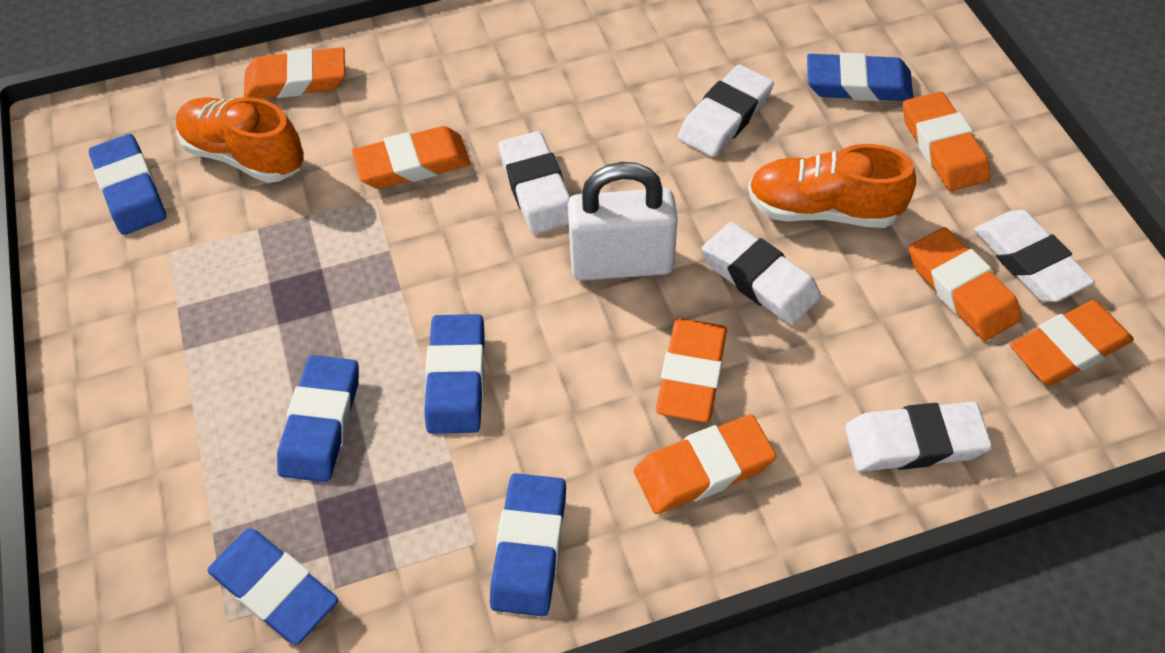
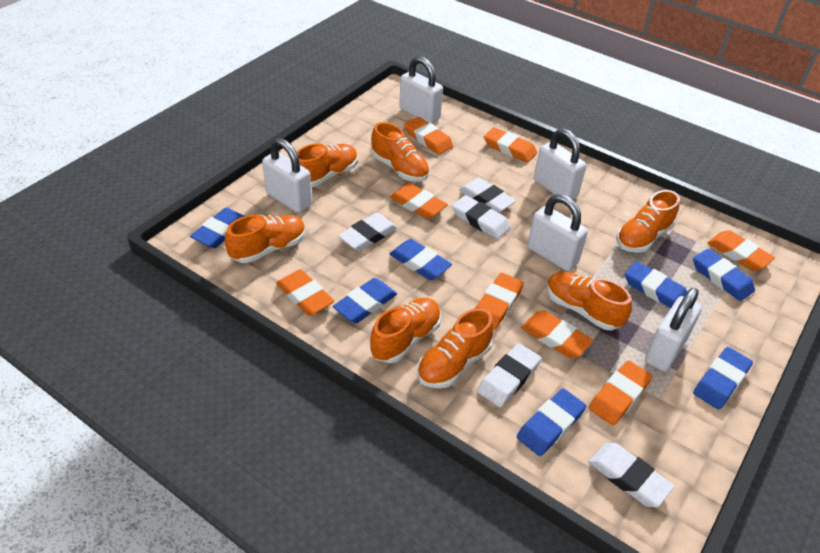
blue eraser: [89,134,166,235] [208,529,338,645] [277,355,359,482] [424,314,485,434] [490,473,566,617] [807,52,913,101] = 6 -> [190,208,244,248] [333,278,397,323] [389,239,452,280] [517,388,586,456] [625,261,687,308] [693,249,755,301] [693,347,753,409] = 7
orange eraser: [244,47,345,99] [352,126,471,189] [634,414,776,514] [656,318,727,423] [903,91,990,191] [909,227,1022,341] [1010,300,1134,386] = 7 -> [276,269,334,316] [390,183,448,219] [404,117,453,155] [475,273,524,330] [484,127,537,163] [521,310,593,358] [589,360,652,425] [707,230,775,271] = 8
orange shoe: [176,97,304,183] [748,144,916,228] = 2 -> [225,215,306,263] [296,143,358,187] [370,298,441,363] [371,122,430,182] [417,308,494,388] [547,272,632,330] [616,190,680,253] = 7
white padlock: [568,162,678,281] = 1 -> [262,138,312,213] [399,56,443,123] [527,194,588,271] [534,129,586,200] [645,288,702,371] = 5

